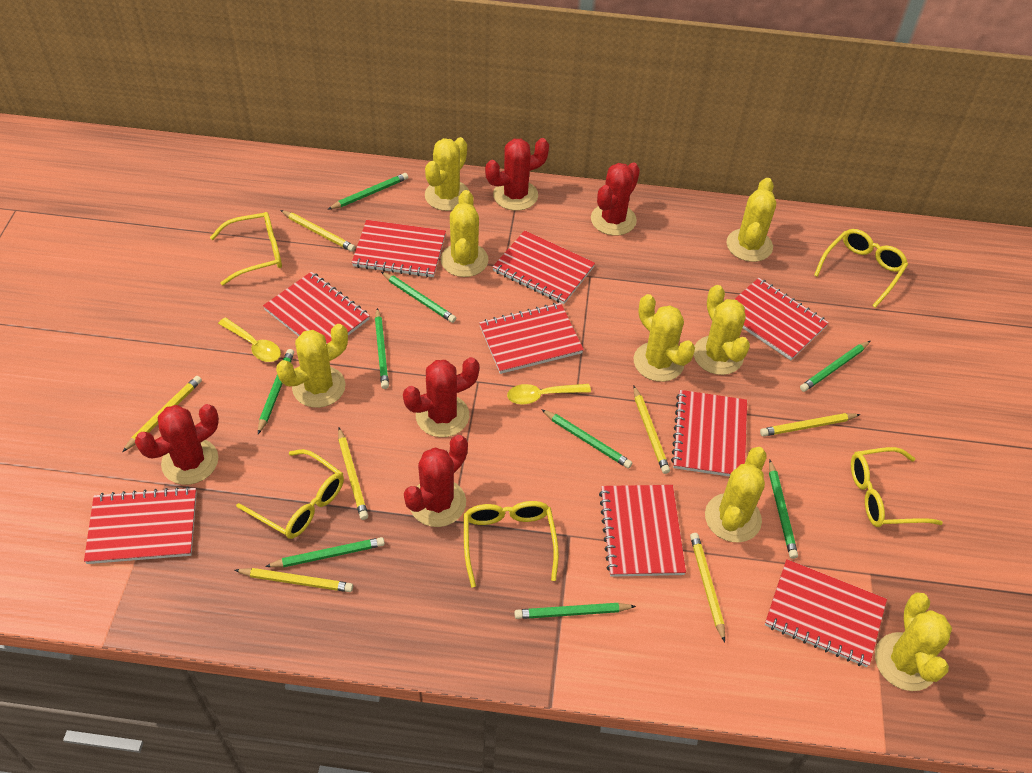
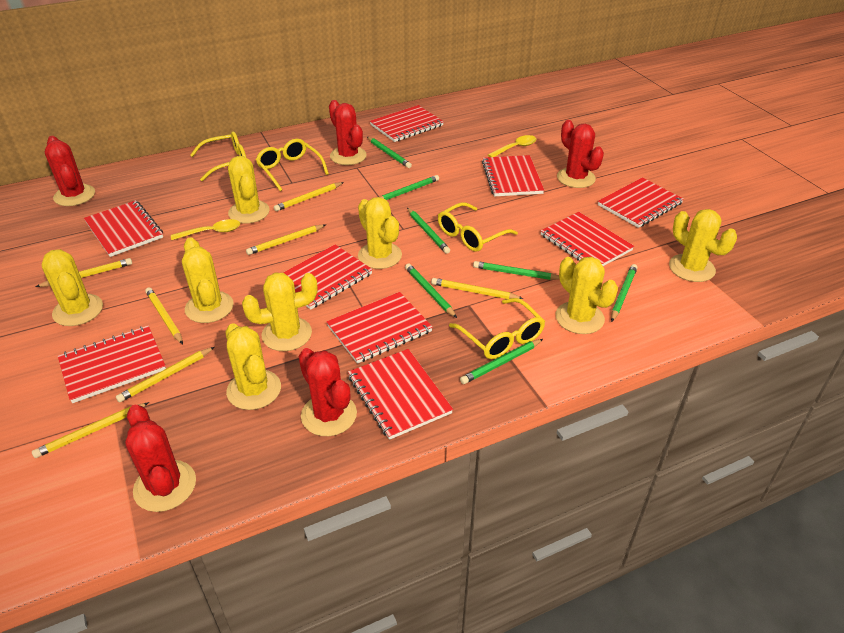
green pencil: [258,349,294,434] [265,537,385,567] [327,173,408,210] [375,308,389,389] [381,272,456,323] [514,603,636,619] [541,409,632,468] [769,459,798,559] [800,341,870,392] = 9 -> [367,137,412,168] [380,175,439,200] [405,263,457,318] [407,208,450,254] [460,339,543,384] [473,261,559,280] [611,264,637,322] = 7
yellow glasses: [210,212,282,286] [236,449,344,539] [464,501,559,587] [814,229,908,308] [851,447,943,527] = 5 -> [190,131,246,181] [256,139,329,191] [438,202,518,252] [449,298,545,359] = 4

